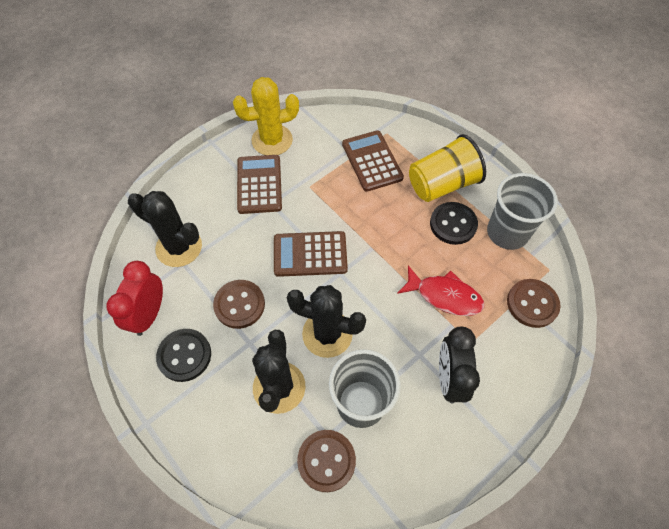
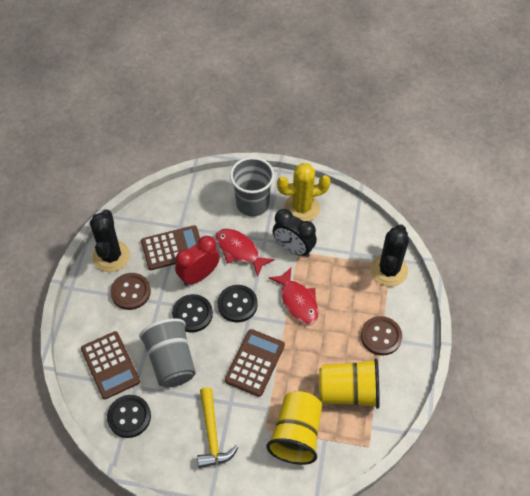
black button: [156,329,211,382] [430,202,478,245] = 2 -> [107,395,151,438] [172,294,213,332] [218,285,258,323] = 3
black cactus: [128,191,202,267] [252,330,306,414] [287,285,366,358] = 3 -> [90,210,130,272] [370,224,409,287] = 2
brown button: [213,280,265,329] [297,430,356,492] [507,279,561,328] = 3 -> [110,273,151,310] [361,316,402,356] = 2
red fish: [397,266,484,316] = 1 -> [216,229,275,277] [269,267,319,324] = 2
yellow cup: [409,134,486,202] = 1 -> [266,391,322,465] [319,358,380,409] = 2
yellow hammer: none = 0 -> [197,387,238,468] = 1

